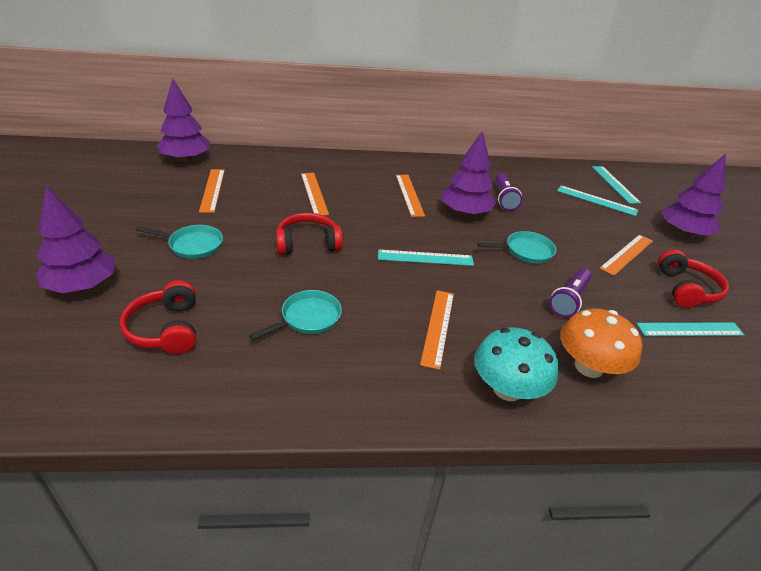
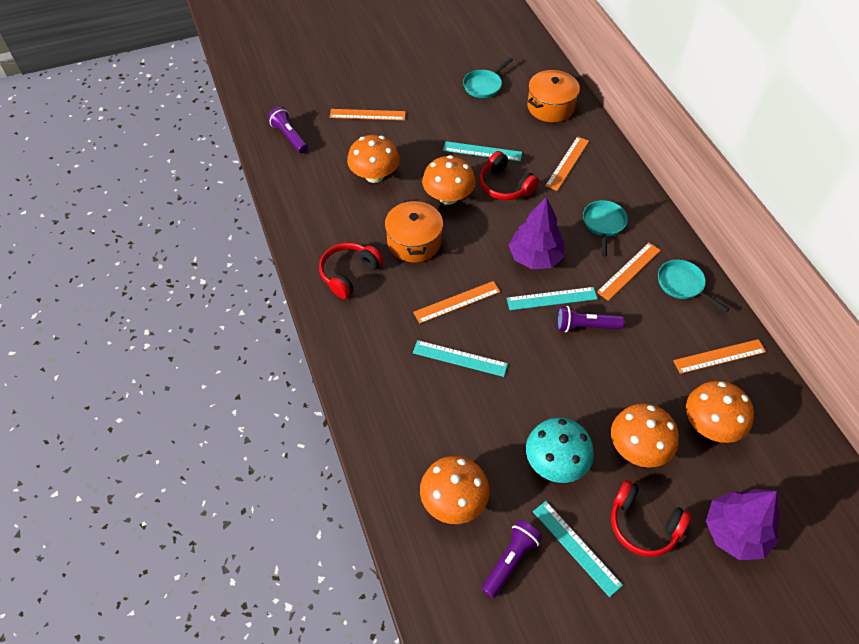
orange mushroom: [561,308,642,378] = 1 -> [347,135,400,183] [420,456,489,524] [422,155,476,205] [611,403,679,467] [686,381,754,443] = 5
orange pot: none = 0 -> [385,200,443,262] [527,70,580,122] = 2
purple flashlight: [495,173,522,211] [550,269,592,317] = 2 -> [268,107,308,153] [481,520,542,598] [557,306,624,332] = 3
purple tree: [36,186,116,293] [157,79,210,162] [442,131,496,216] [662,154,726,236] = 4 -> [508,197,564,269] [706,489,780,560] = 2

